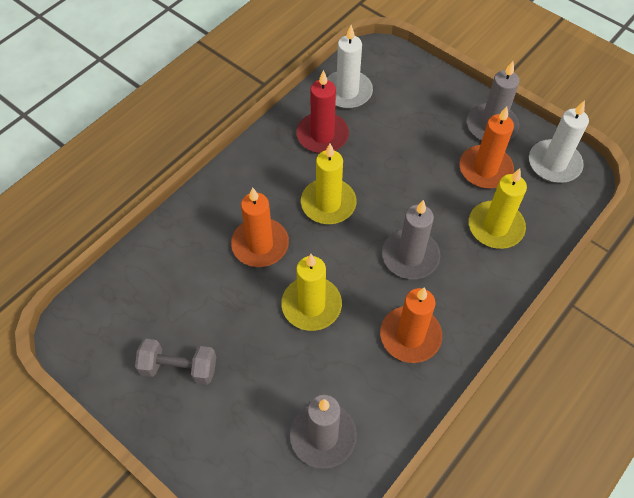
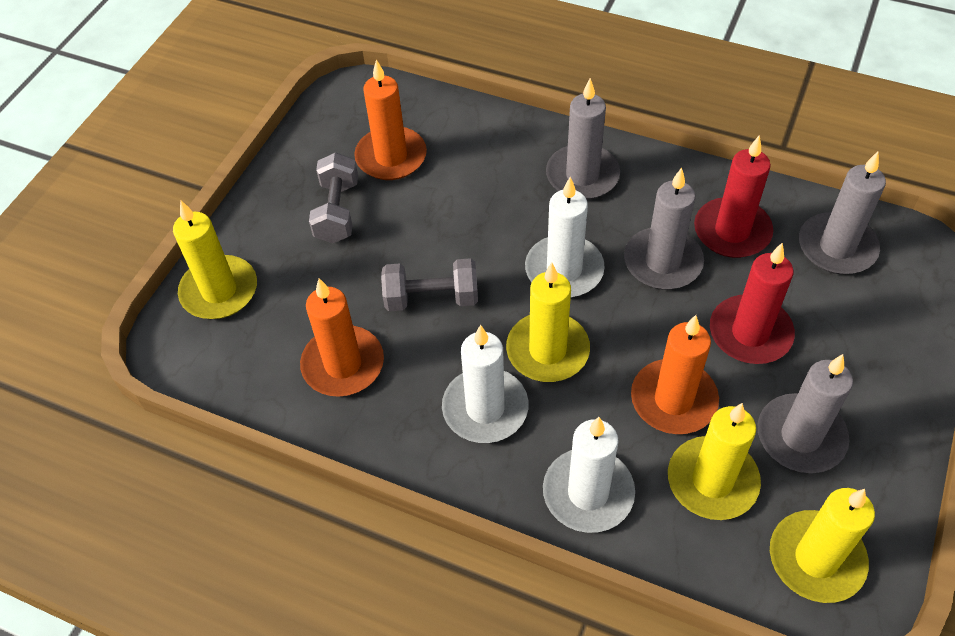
grey candle: [290,395,357,469] [382,200,440,279] [467,61,520,141] = 3 -> [546,78,620,200] [624,168,704,289] [758,354,853,473] [799,152,886,274] = 4
grey dumbbell: [135,339,216,385] = 1 -> [309,152,358,243] [381,258,478,311] = 2
red candle: [296,70,349,153] = 1 -> [694,135,773,258] [710,243,795,364] = 2
white candle: [327,25,373,109] [529,100,589,183] = 2 -> [442,325,529,443] [525,177,605,297] [543,417,635,533] = 3
yellow candle: [281,254,342,331] [301,144,356,224] [469,168,527,249] = 3 -> [173,201,257,319] [506,262,590,382] [668,403,761,520] [770,488,875,603] = 4

